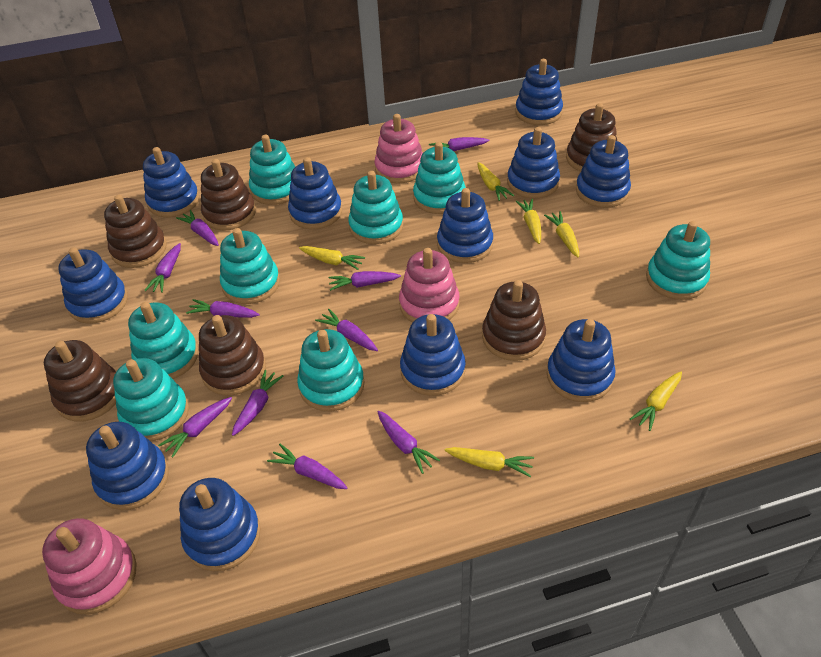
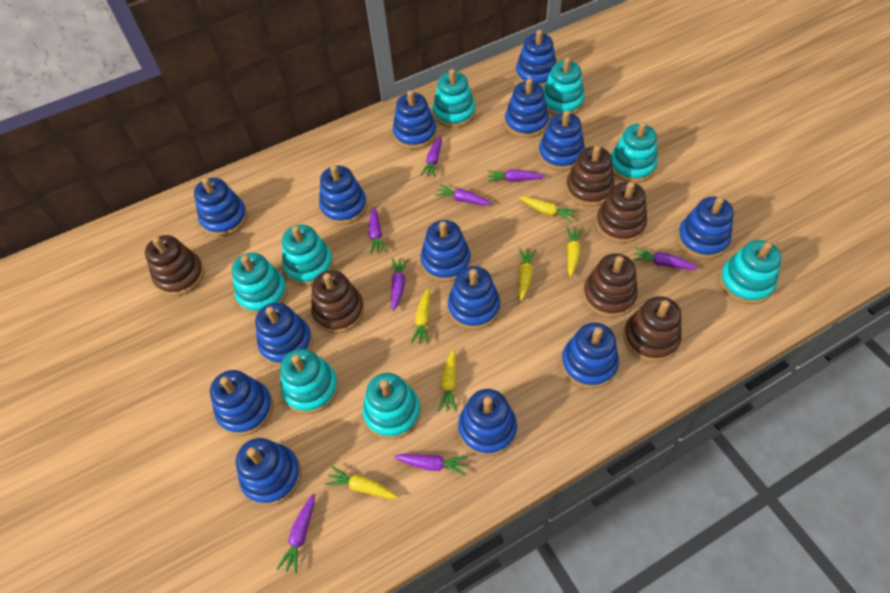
blue stacking toy: [58,247,128,324] [86,422,169,510] [143,147,199,218] [179,478,261,571] [288,157,342,229] [400,314,466,396] [437,188,493,263] [507,127,560,199] [515,59,563,125] [547,319,616,402] [576,135,631,208] = 11 -> [194,178,248,237] [210,370,273,436] [236,438,301,506] [255,302,313,366] [319,165,367,225] [393,90,437,149] [420,220,471,282] [448,266,500,330] [458,389,517,457] [505,79,549,138] [516,30,556,87] [539,110,585,171] [561,322,619,389] [677,197,734,259] = 14
pink stacking toy: [42,518,137,615] [374,114,423,184] [399,248,460,322] = 3 -> none = 0
purple carrot: [144,243,181,293] [158,397,232,458] [176,210,219,246] [186,299,260,318] [232,370,284,436] [267,444,348,489] [315,309,378,351] [328,271,401,291] [377,411,440,474] [429,137,489,151] = 10 -> [277,494,315,574] [368,207,386,255] [391,258,408,311] [394,454,468,475] [420,136,442,177] [435,184,492,206] [487,169,545,182] [632,247,698,270] = 8

